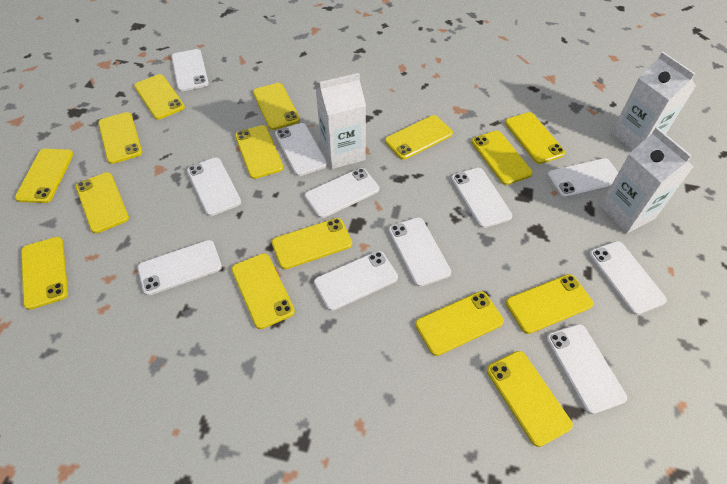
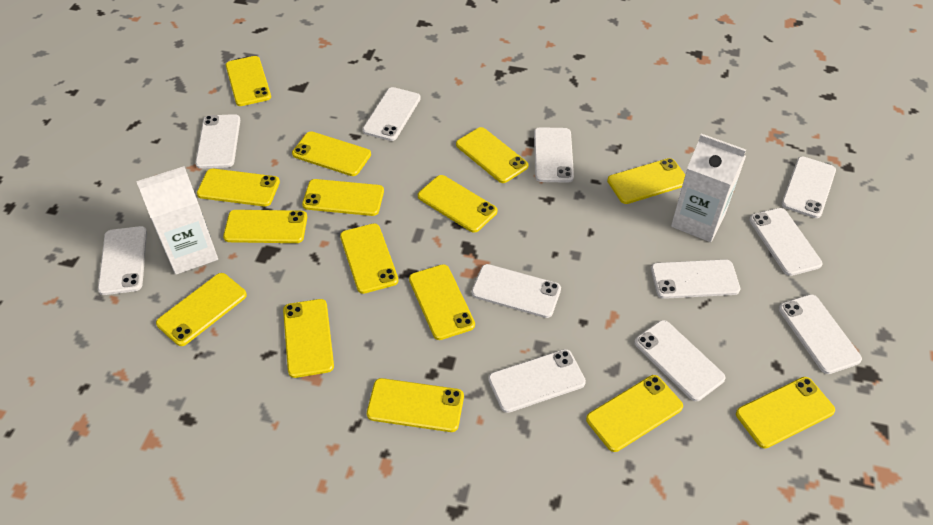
white carton: [316,73,366,169] [599,127,693,234] [611,52,696,151] = 3 -> [136,166,218,275] [671,134,746,242] = 2

